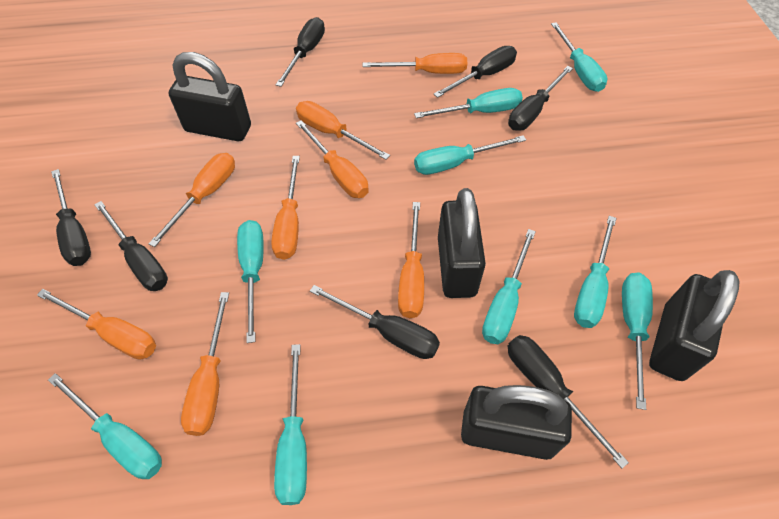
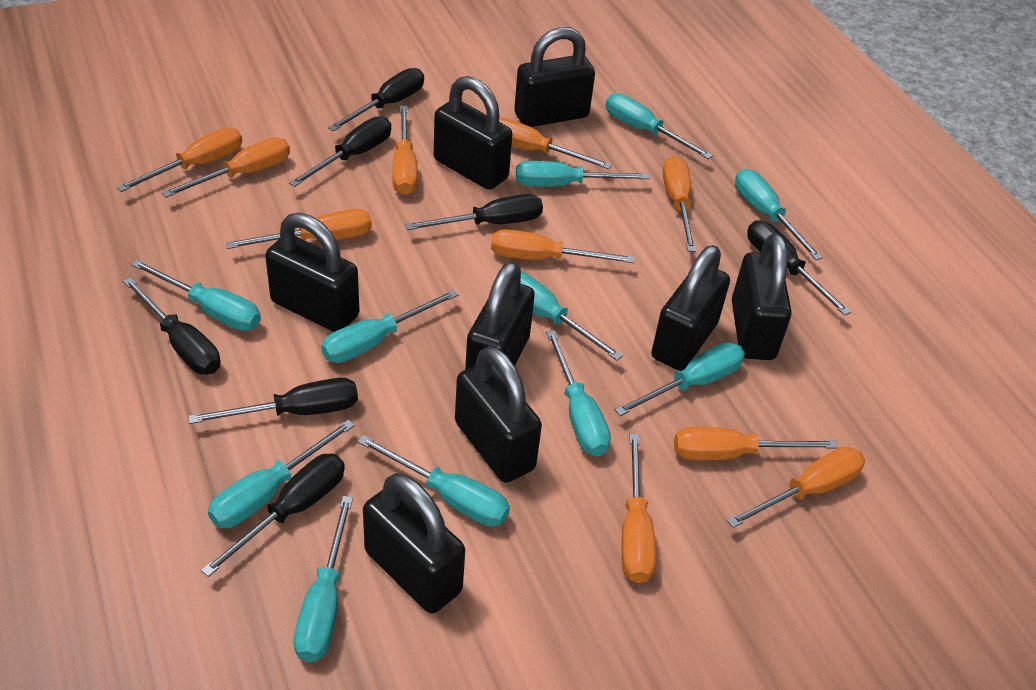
black padlock: [168,52,251,141] [438,188,486,298] [461,385,572,460] [649,270,740,381] = 4 -> [265,213,360,332] [363,473,465,614] [434,76,512,190] [455,346,542,483] [465,261,535,370] [514,27,595,127] [651,245,730,371] [732,233,792,360] = 8
orange screwdriver: [37,289,156,360] [148,153,235,247] [181,292,229,436] [271,156,300,260] [296,101,390,160] [296,120,368,198] [363,53,467,74] [398,202,424,318] = 8 -> [117,128,242,192] [162,137,290,198] [226,209,372,249] [392,106,418,195] [491,229,635,263] [499,118,612,169] [621,434,656,583] [663,156,696,252] [674,427,838,460] [727,447,865,528] = 10
turquoise screwdriver: [48,373,162,479] [237,220,264,343] [274,344,307,505] [414,88,523,118] [414,135,526,175] [482,229,536,344] [551,22,607,92] [574,216,616,328] [622,273,653,410] = 9 -> [131,260,261,331] [208,420,355,528] [294,496,353,662] [321,289,459,363] [357,435,510,527] [516,161,650,187] [520,272,623,361] [546,330,611,456] [606,93,713,159] [615,342,745,416] [735,169,823,260] = 11

